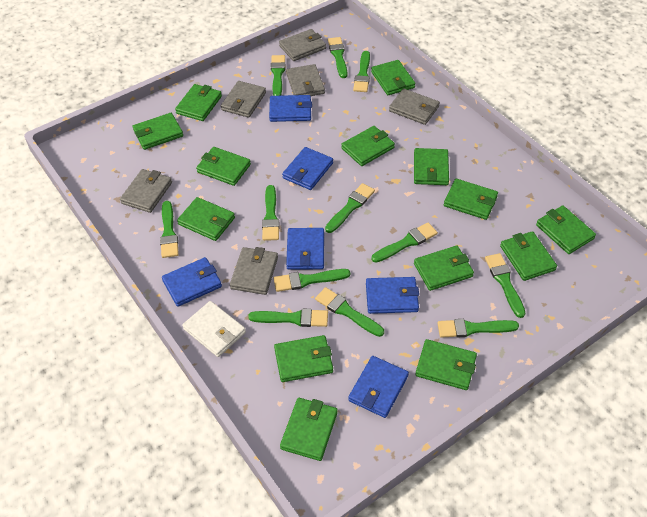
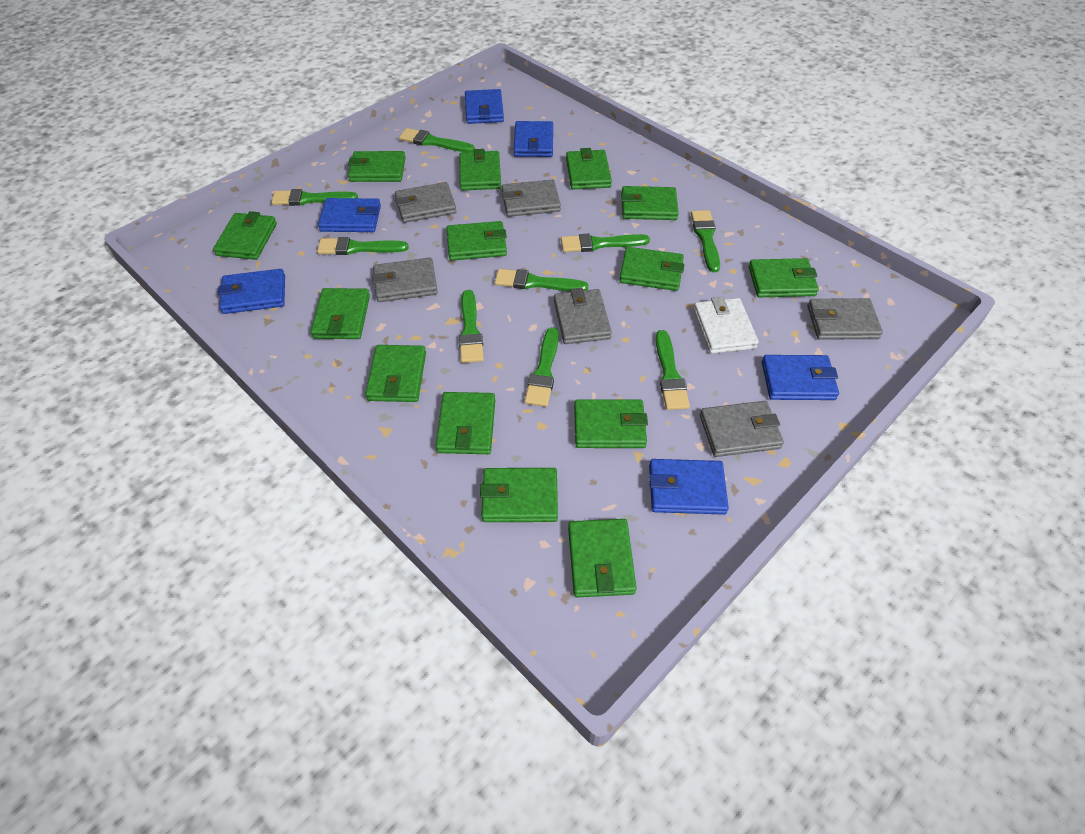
green brush: [160,201,179,258] [248,309,328,327] [262,185,279,241] [271,55,286,96] [274,269,350,292] [315,287,384,337] [325,183,375,233] [328,37,348,78] [353,51,370,92] [371,223,438,263] [438,319,519,338] [485,253,526,318] = 12 -> [271,189,358,206] [317,237,409,255] [399,128,475,152] [459,290,484,363] [495,269,588,292] [525,327,559,407] [561,234,650,252] [656,330,690,410] [691,210,720,272] = 9

